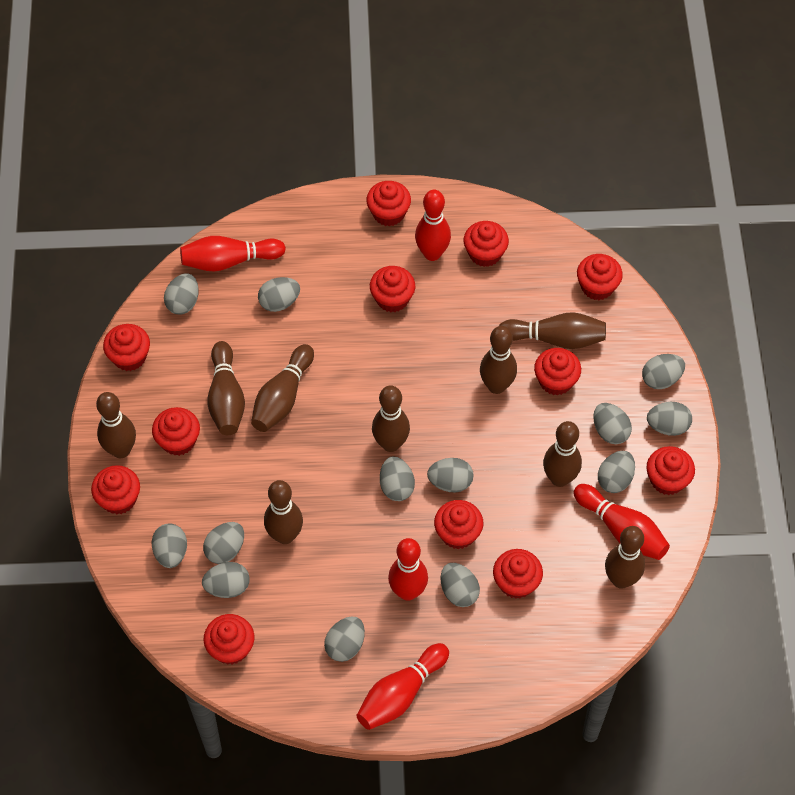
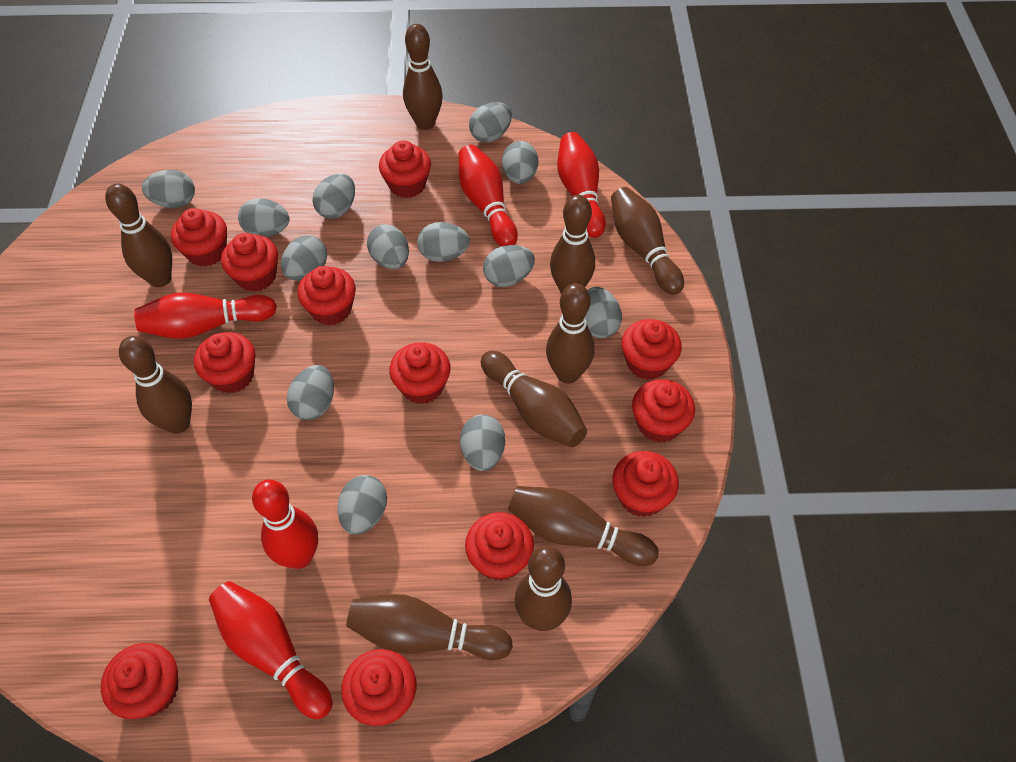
brown bowling pin: [96,392,136,458] [207,341,245,435] [251,344,314,432] [264,480,303,544] [372,385,410,452] [480,326,517,394] [499,312,606,349] [543,421,582,487] [605,526,645,589] = 9 -> [105,184,172,287] [119,336,192,434] [346,594,513,660] [403,24,443,130] [481,351,587,447] [508,486,658,566] [515,546,572,631] [546,283,594,384] [550,195,595,294] [611,187,684,295] = 10

